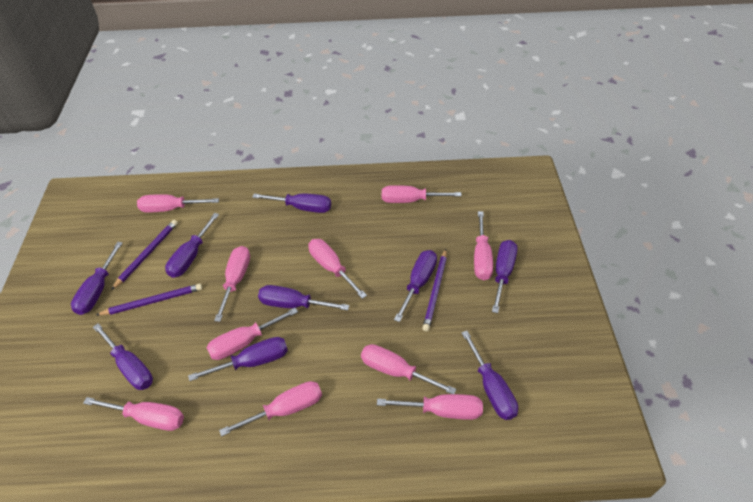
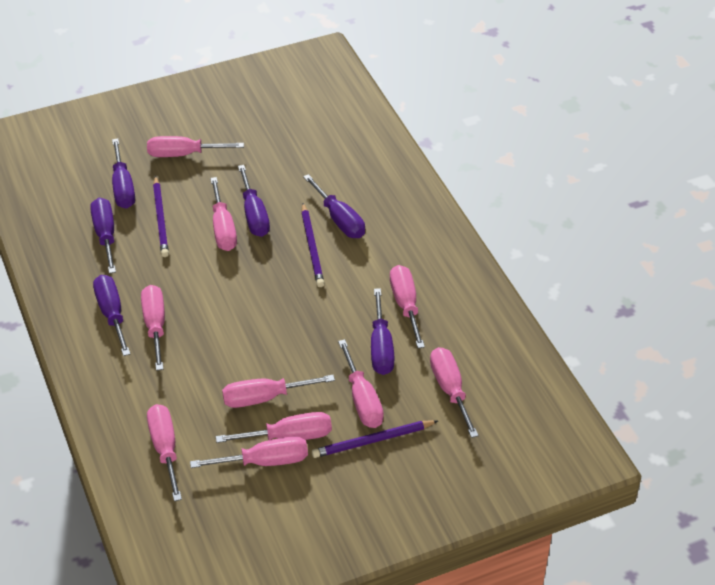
purple screwdriver: [71,242,123,315] [93,323,153,390] [165,213,219,278] [188,337,288,381] [252,193,331,213] [258,285,349,310] [394,250,437,322] [461,331,518,420] [492,240,517,313] = 9 -> [90,198,116,274] [93,275,130,356] [112,139,135,209] [238,165,270,237] [303,174,365,238] [371,288,394,375] = 6

